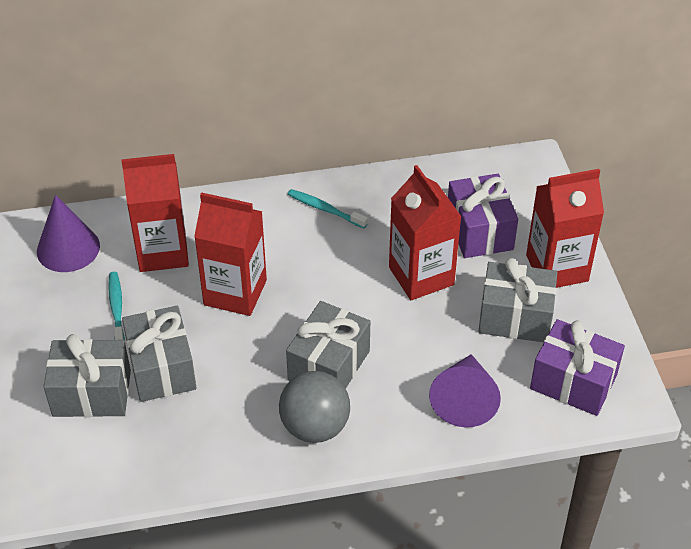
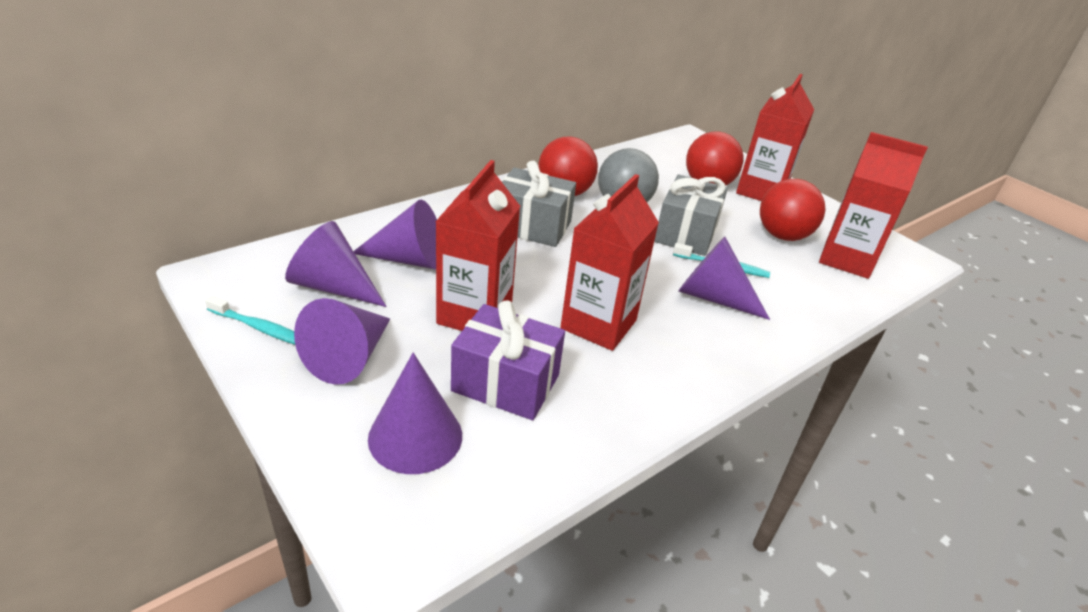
grey gift: [43,334,131,417] [122,306,196,402] [286,301,370,389] [478,258,557,342] = 4 -> [502,161,576,247] [654,175,728,256] = 2
purple cone: [37,195,100,272] [429,354,501,427] = 2 -> [285,221,387,307] [294,298,390,385] [353,200,437,270] [368,353,462,474] [678,237,770,320] = 5
purple gift: [448,174,518,258] [530,319,625,416] = 2 -> [451,300,565,420] = 1
red ball: none = 0 -> [538,137,598,196] [686,131,744,186] [760,179,825,241] = 3

